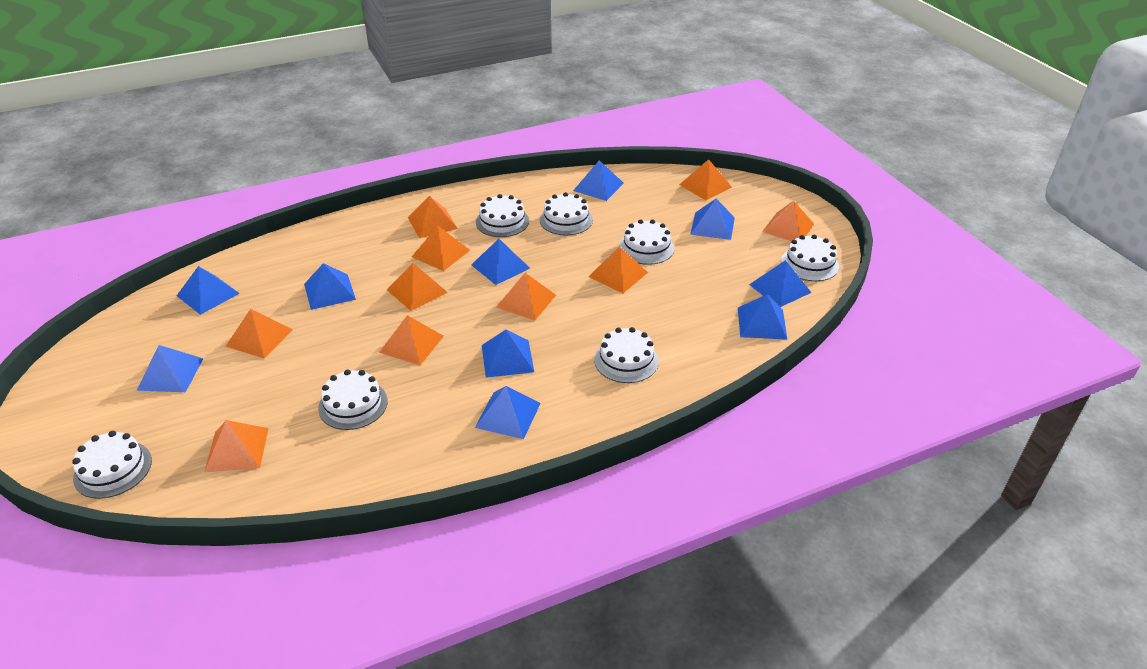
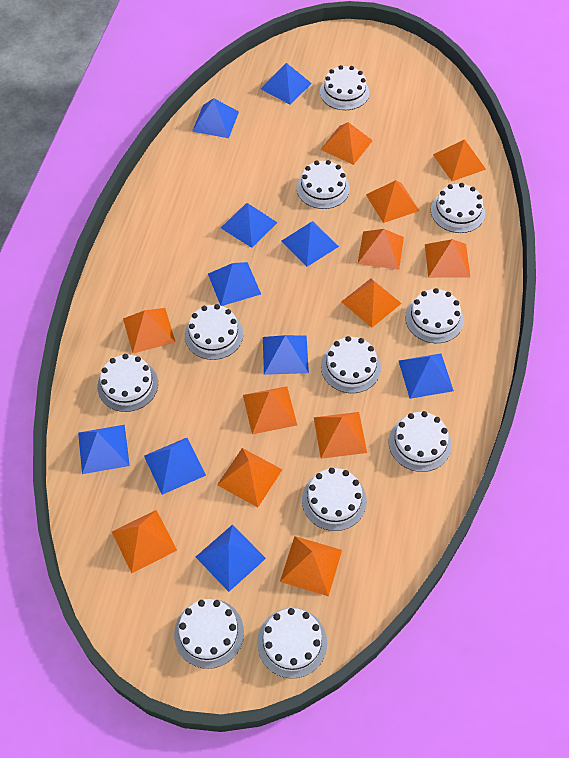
orange pyramid: [204,420,269,472] [225,309,293,359] [379,315,444,365] [387,263,448,311] [408,196,458,238] [412,226,470,271] [496,273,556,320] [588,246,648,293] [679,159,732,200] [762,200,814,241] = 10 -> [112,510,177,573] [123,308,176,353] [217,448,283,507] [243,386,297,434] [280,536,342,597] [314,412,367,459] [320,122,373,165] [341,278,402,328] [358,229,404,270] [366,180,419,223] [425,239,470,278] [433,139,486,181] = 12
white cake: [72,431,152,499] [318,369,388,430] [476,194,529,237] [540,192,593,236] [594,327,659,383] [619,219,674,265] [781,235,839,281] = 7 -> [97,354,158,412] [174,599,244,669] [185,304,243,360] [257,608,327,679] [297,160,350,209] [302,468,367,531] [320,65,369,110] [321,336,381,393] [389,411,451,472] [405,288,464,343] [431,183,485,233] = 11

